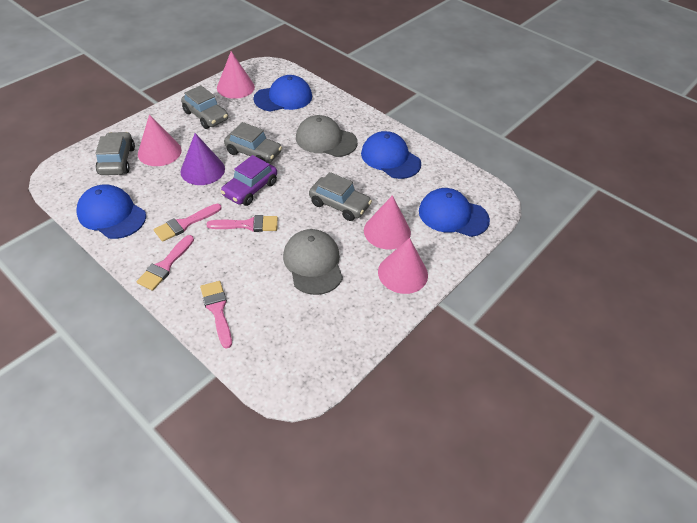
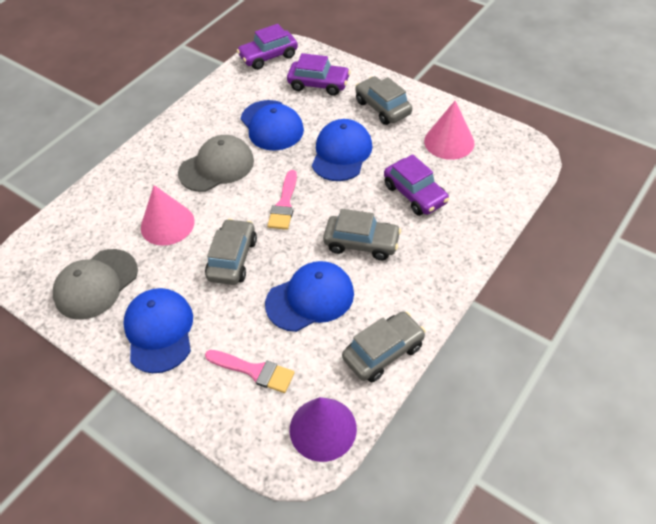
pink brush: [137,235,194,291] [154,204,222,242] [200,281,232,349] [206,215,278,232] = 4 -> [205,350,295,393] [267,170,297,230] = 2
pink cone: [138,115,182,166] [217,51,255,99] [364,195,411,249] [378,238,428,294] = 4 -> [141,185,195,246] [424,101,475,160] = 2
purple car: [221,155,277,206] = 1 -> [237,24,298,70] [287,53,351,96] [384,154,449,216] = 3

